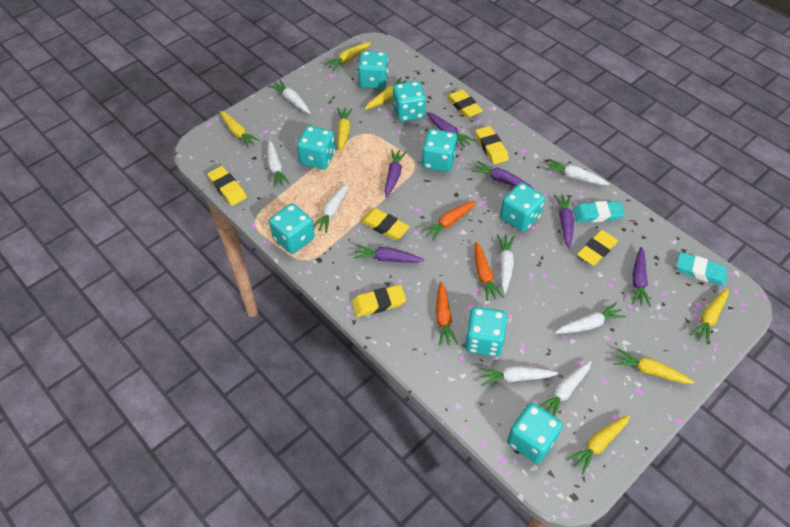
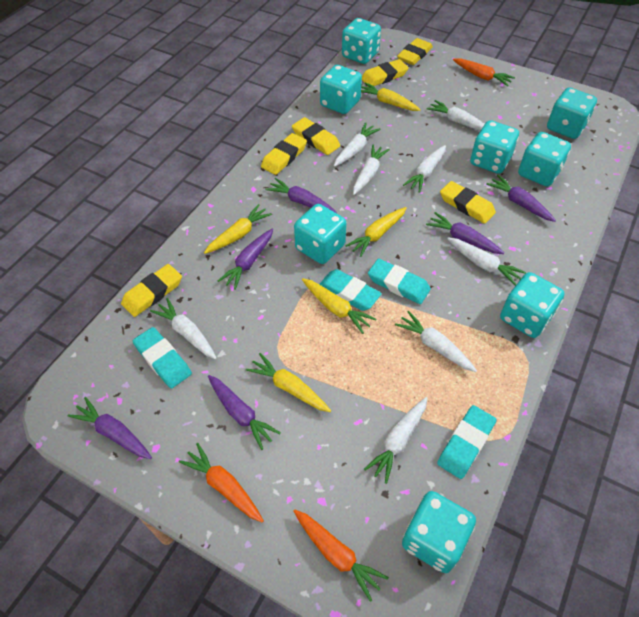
turquoise eraser: [573,201,625,222] [676,252,728,287] = 2 -> [133,327,192,389] [319,269,382,311] [368,259,431,304] [437,405,497,479] = 4
yellow carrot: [220,111,260,148] [324,42,371,71] [337,108,352,152] [364,77,407,110] [567,415,630,475] [614,348,694,384] [690,288,728,345] = 7 -> [204,204,272,254] [246,353,331,412] [302,278,376,334] [345,207,407,257] [361,82,421,111] = 5

